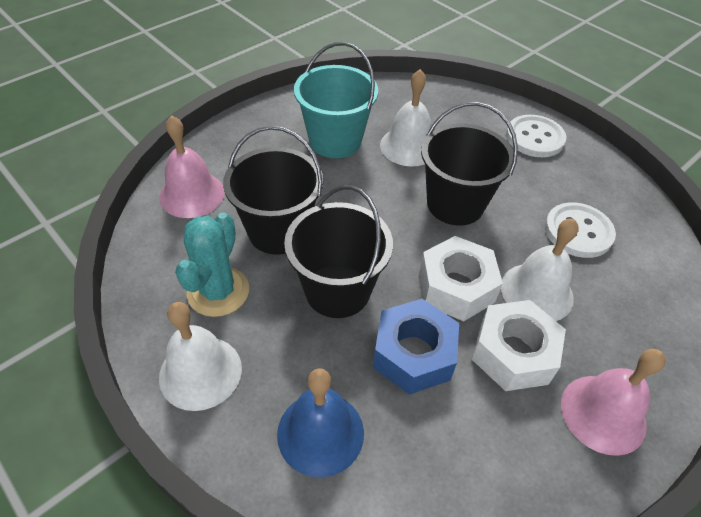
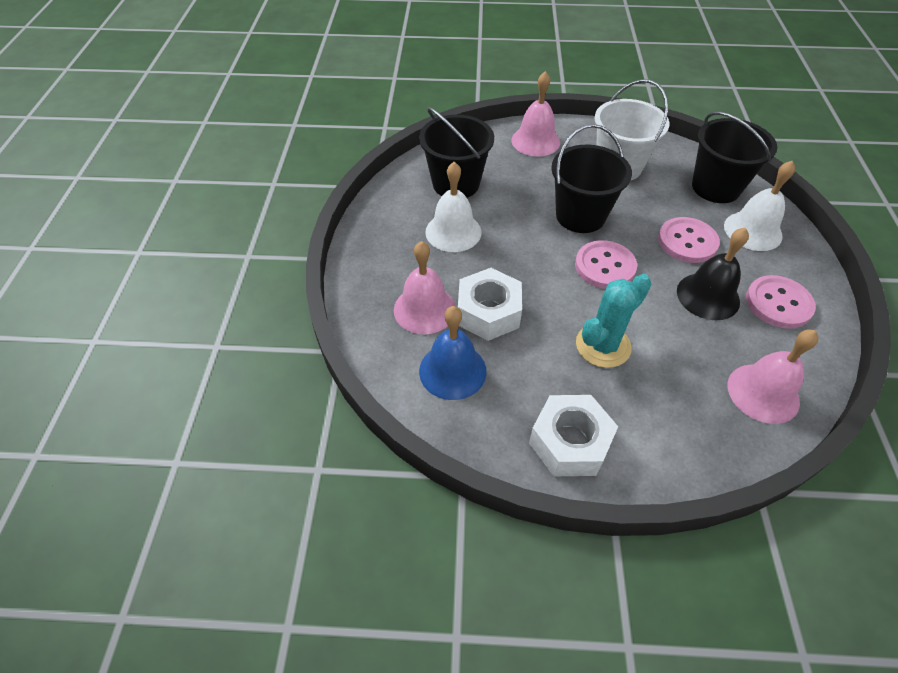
black bell: none = 0 -> [677,228,749,320] = 1
blue nut: [373,299,459,395] = 1 -> none = 0
pink bell: [159,115,225,218] [561,349,666,456] = 2 -> [394,241,455,334] [511,71,560,157] [728,329,819,424] = 3
pink button: none = 0 -> [575,240,637,289] [658,217,720,263] [746,275,816,329] = 3
turquoise bucket: [294,42,378,158] = 1 -> none = 0
white bell: [159,302,242,411] [380,69,431,167] [501,218,579,321] = 3 -> [425,162,482,252] [724,161,795,251] = 2
white bucket: none = 0 -> [594,79,669,180] = 1
white button: [506,115,566,157] [545,202,616,258] = 2 -> none = 0

